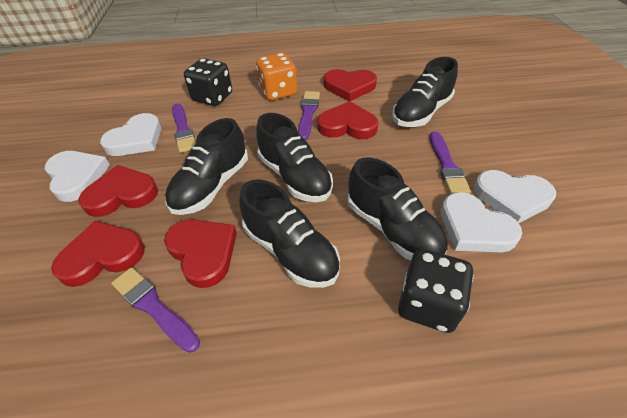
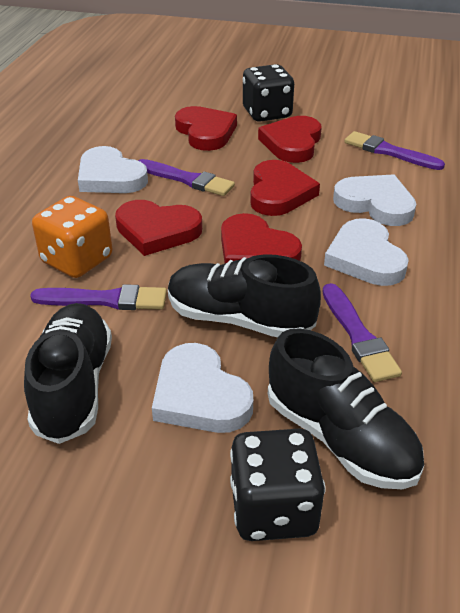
black shoe: [165,118,248,215] [239,179,340,288] [256,113,333,202] [347,157,448,260] [392,57,458,127] = 5 -> [24,303,112,444] [168,255,321,337] [268,328,424,489] = 3

